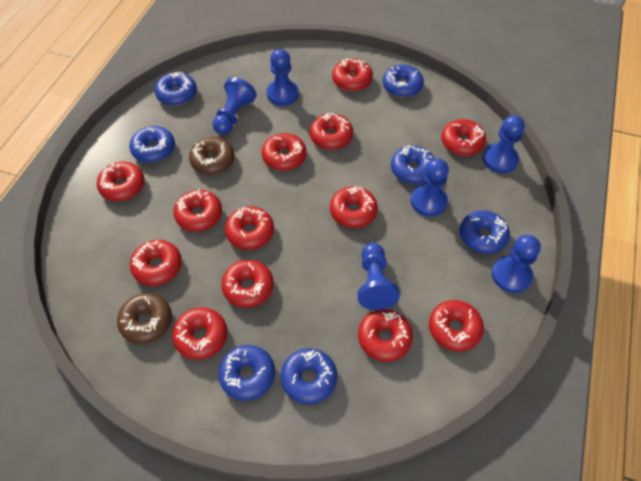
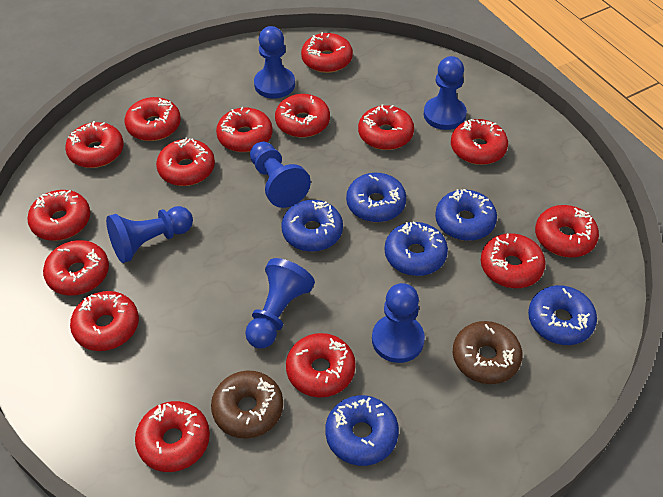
blue donut: [129,126,175,163] [154,71,197,106] [218,345,275,401] [281,348,337,404] [383,64,424,97] [391,146,435,184] [460,210,510,254] = 7 -> [282,200,343,252] [325,395,399,466] [346,173,406,222] [385,222,448,276] [435,189,497,241] [528,285,597,345] = 6
red donut: [97,162,145,201] [130,240,182,286] [172,308,227,360] [173,190,222,232] [221,260,274,308] [225,206,274,250] [262,133,306,171] [310,113,353,150] [330,186,378,228] [332,58,373,91] [358,309,413,362] [429,300,484,352] [441,119,486,156] = 13 -> [27,190,90,241] [43,240,109,296] [65,121,124,168] [70,291,139,351] [125,97,181,141] [135,401,210,472] [156,138,215,186] [216,107,273,152] [275,94,330,137] [286,333,356,398] [301,32,353,73] [358,104,414,150] [451,119,508,165] [481,233,546,288] [535,205,599,257] = 15

